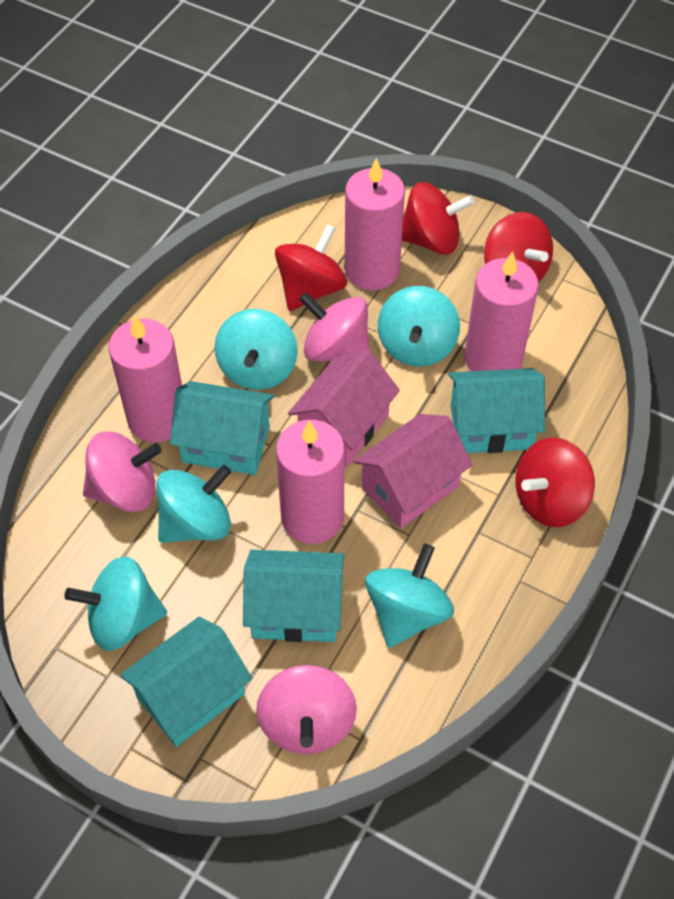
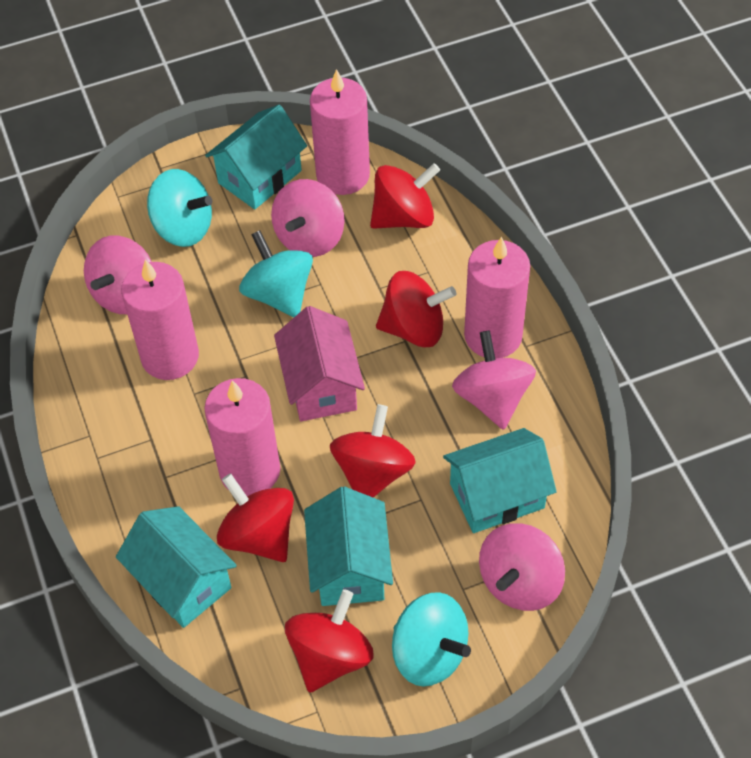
pink house: [288,349,400,467] [353,414,473,528] = 2 -> [274,306,365,421] = 1
pink spinning top: [83,432,162,512] [256,665,357,754] [299,292,369,361] = 3 -> [84,235,152,314] [271,179,345,257] [452,330,536,430] [479,523,565,611] = 4
red spinning top: [275,224,347,311] [402,182,475,255] [484,212,553,282] [515,438,595,527] = 4 -> [217,473,294,562] [285,589,374,693] [330,404,416,498] [370,163,440,229] [376,271,456,347] = 5
turquoise spinning top: [64,556,167,651] [156,465,231,543] [215,309,298,390] [365,543,454,648] [378,286,460,366] = 5 -> [147,169,212,247] [239,230,313,317] [392,592,471,687] = 3

